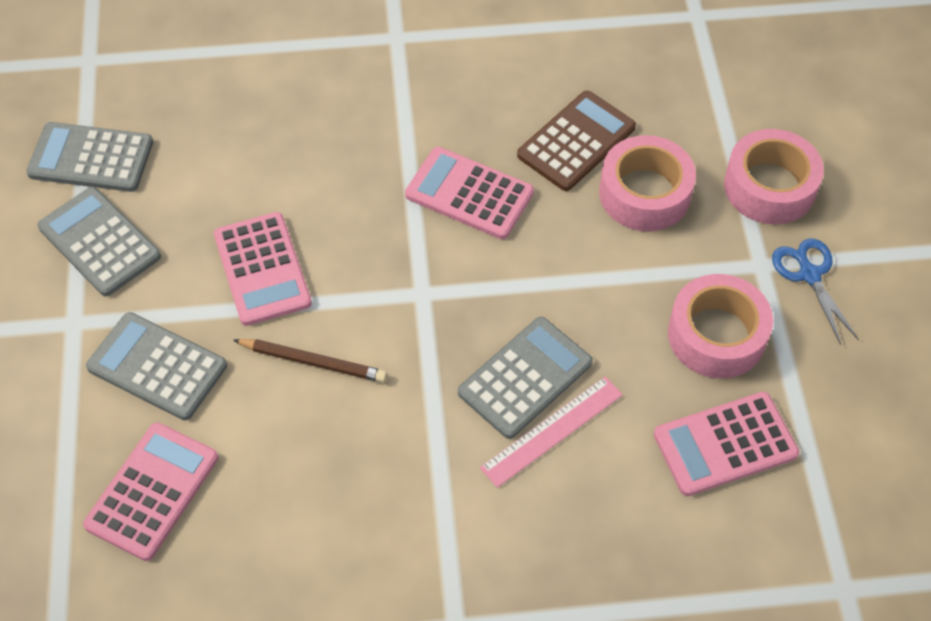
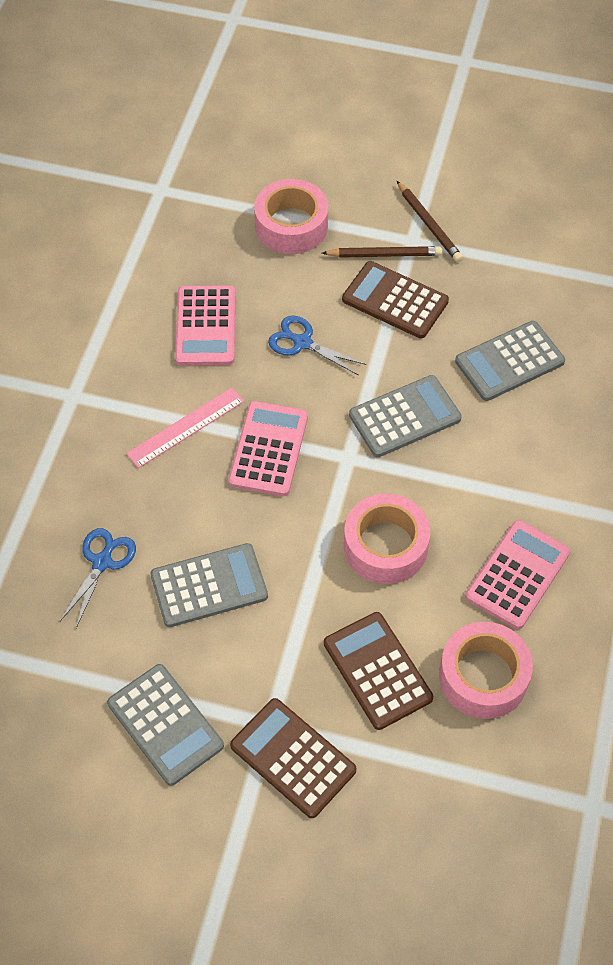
blue scissors: [772,238,859,345] = 1 -> [60,528,136,628] [268,315,367,375] = 2
brown calculator: [517,91,636,191] = 1 -> [230,698,357,818] [324,612,433,730] [342,261,449,339] = 3
brown pencil: [233,339,387,383] = 1 -> [322,246,442,258] [397,181,463,262] = 2
pink calculator: [83,422,218,561] [214,212,312,326] [405,147,534,239] [654,392,799,496] = 4 -> [175,285,235,366] [228,401,308,496] [465,520,571,629] = 3

